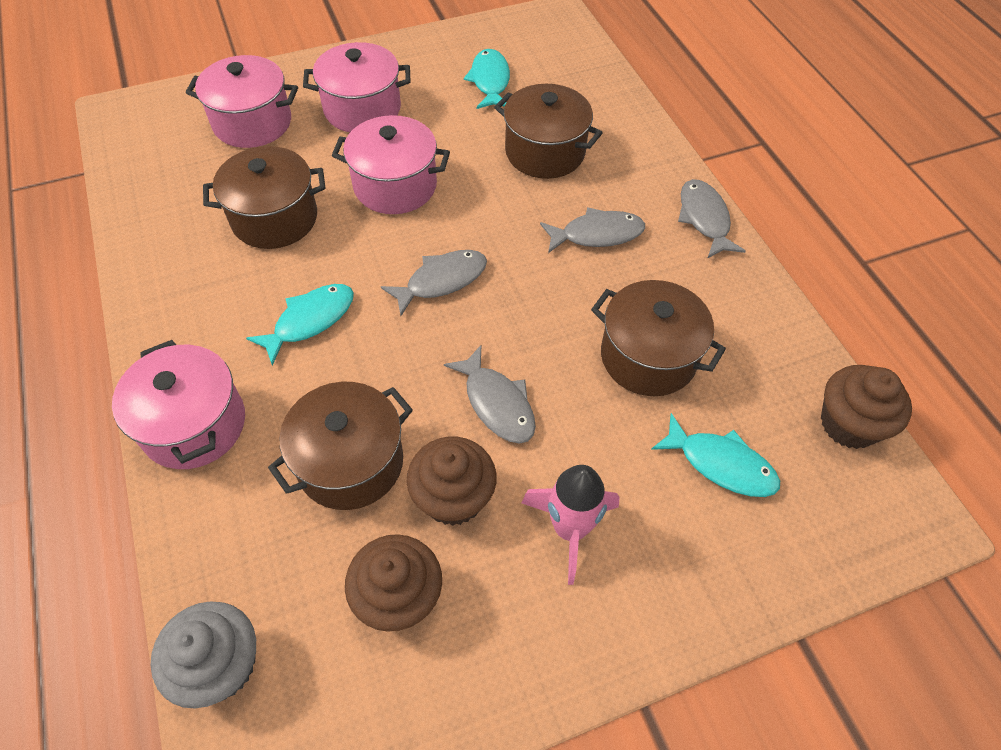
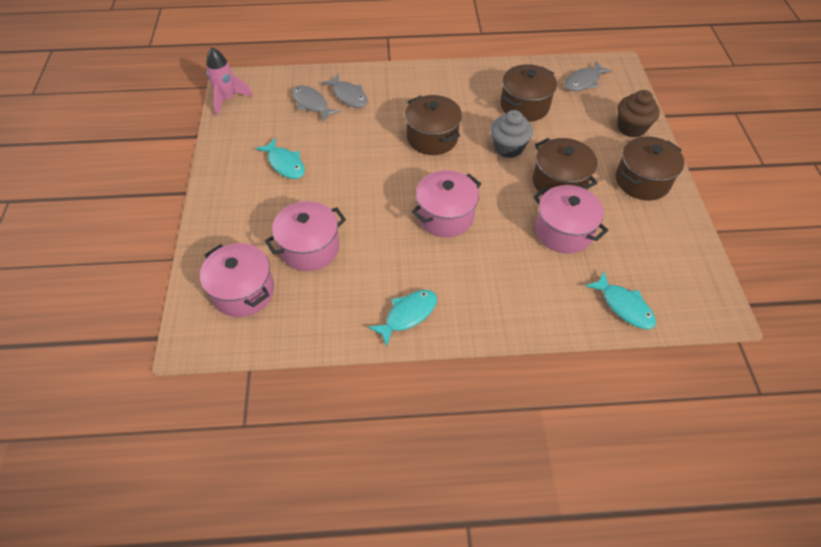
brown cupcake: [345,534,442,632] [406,437,497,526] [821,365,912,449] = 3 -> [617,90,660,138] = 1
grey fish: [381,250,487,316] [444,345,536,444] [540,207,645,253] [678,179,746,259] = 4 -> [292,86,340,122] [321,74,368,108] [564,61,612,91] = 3

